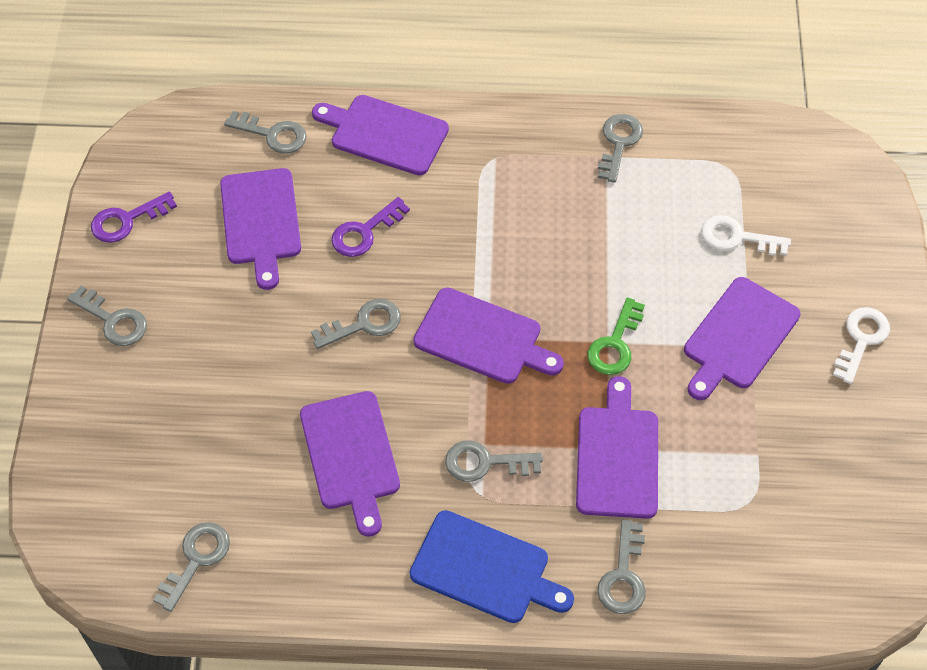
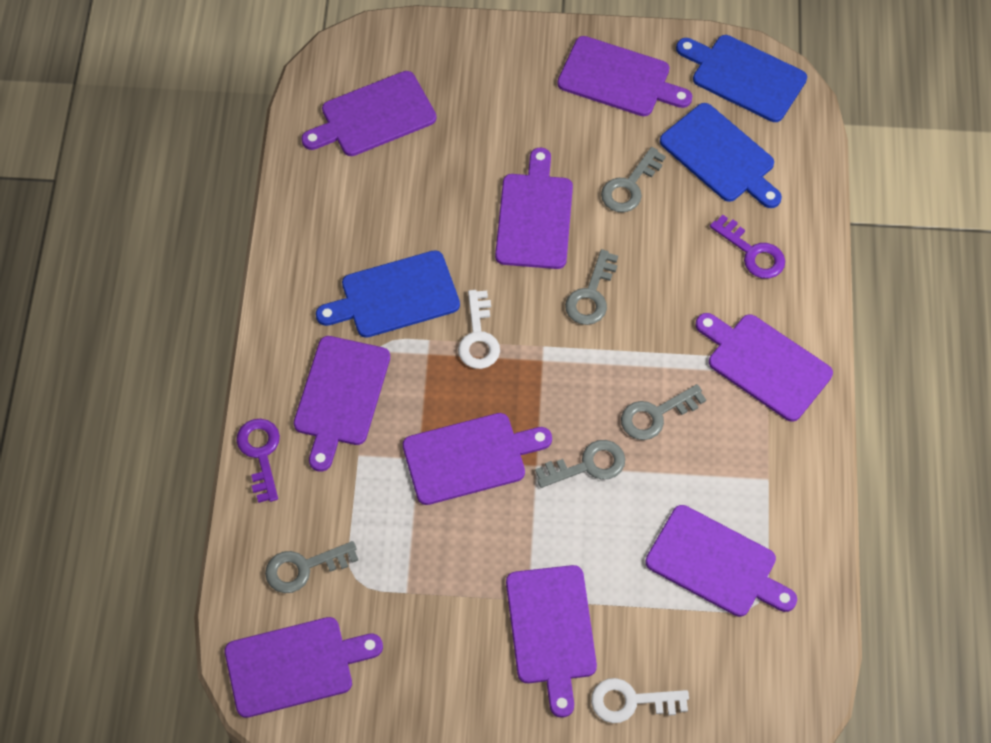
blue cutting board: [410,510,574,623] = 1 -> [316,250,460,338] [660,103,782,208] [676,35,807,122] = 3
green key: [587,297,645,375] = 1 -> none = 0
grey key: [67,286,147,346] [153,522,230,612] [224,111,307,154] [311,299,401,349] [445,440,543,482] [597,519,646,614] [598,114,643,183] = 7 -> [265,541,358,593] [535,440,625,488] [565,249,618,325] [601,147,666,212] [621,384,706,440] = 5
purple cutting board: [220,168,301,290] [300,391,400,537] [312,95,449,175] [413,287,564,384] [576,376,658,519] [684,277,800,400] = 6 -> [225,617,383,718] [294,336,390,472] [301,71,437,156] [403,413,552,505] [495,148,573,269] [506,565,597,718] [557,36,692,116] [645,505,797,617] [696,313,833,422] = 9

